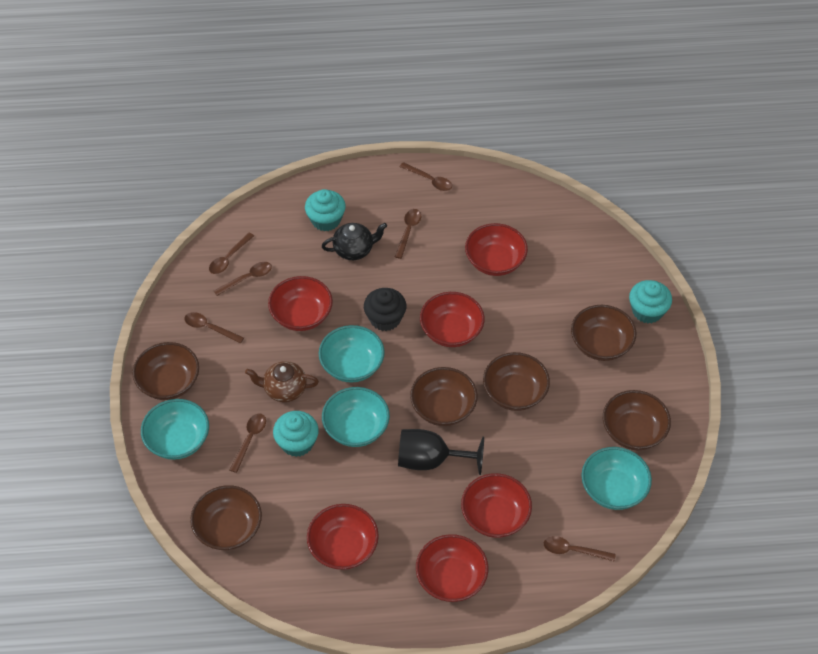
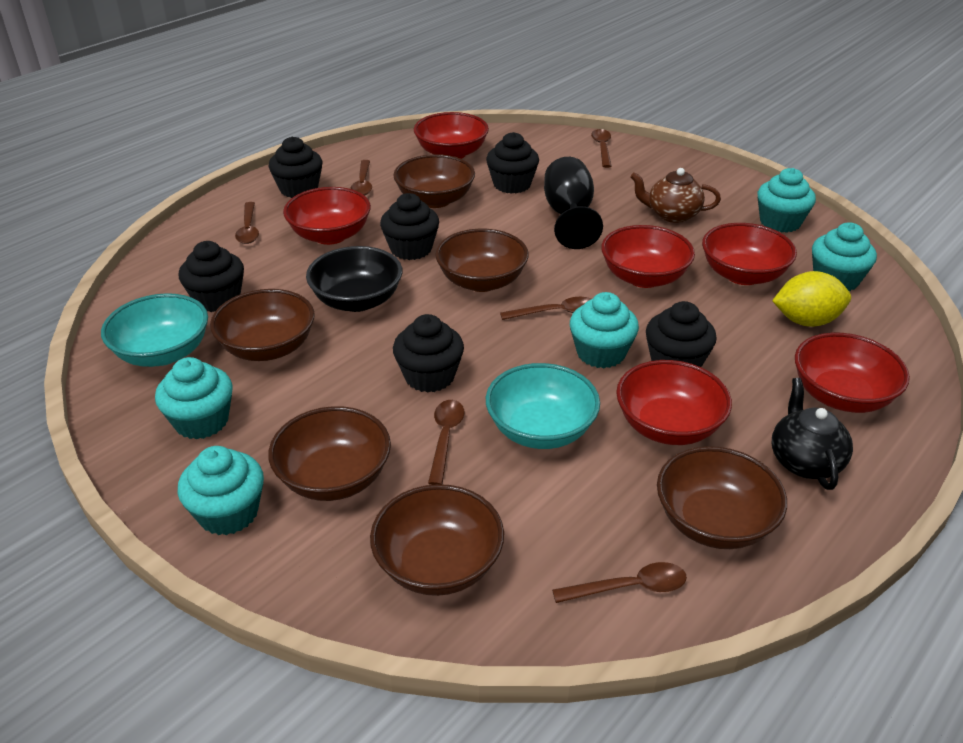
black bowl: none = 0 -> [306,246,402,312] = 1
black cupcake: [364,288,407,331] = 1 -> [179,241,244,312] [268,137,323,198] [380,193,439,260] [393,314,464,393] [486,132,539,194] [646,301,717,367] = 6
brown spoon: [184,312,244,344] [209,233,254,274] [214,262,272,296] [230,413,266,473] [395,209,421,259] [400,162,452,191] [544,536,616,561] = 7 -> [235,202,259,244] [351,160,372,196] [428,400,464,485] [500,297,591,320] [552,562,687,603] [591,129,612,168] = 6
turquoise bowl: [141,399,209,460] [319,325,385,383] [322,387,390,447] [581,447,652,510] = 4 -> [101,293,208,367] [486,363,600,449] = 2
turquoise cupcake: [273,411,319,457] [305,189,346,231] [629,280,672,323] = 3 -> [155,357,233,439] [178,446,264,535] [570,292,639,368] [758,168,816,233] [812,222,877,291] = 5
yellow lemon: none = 0 -> [772,271,851,327] = 1

